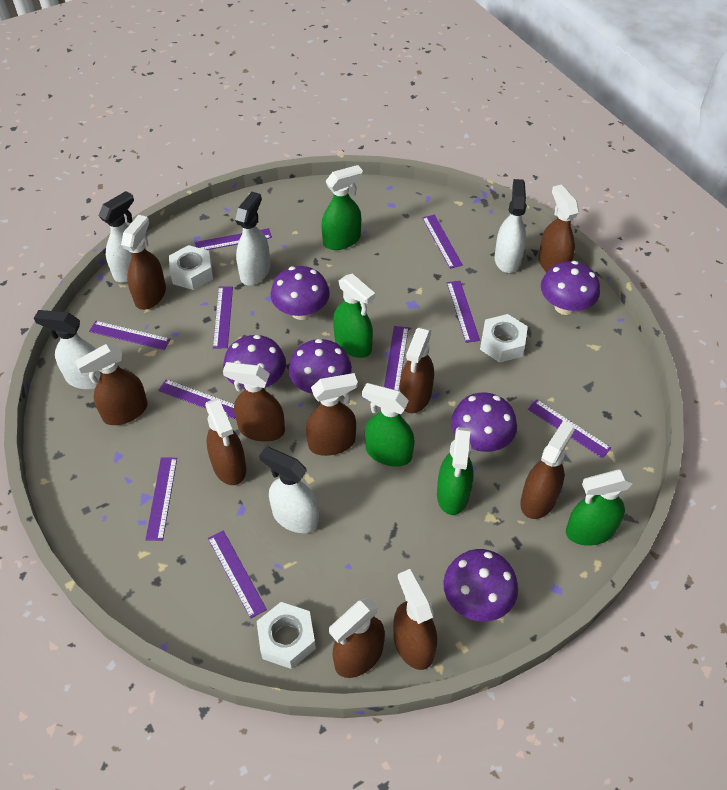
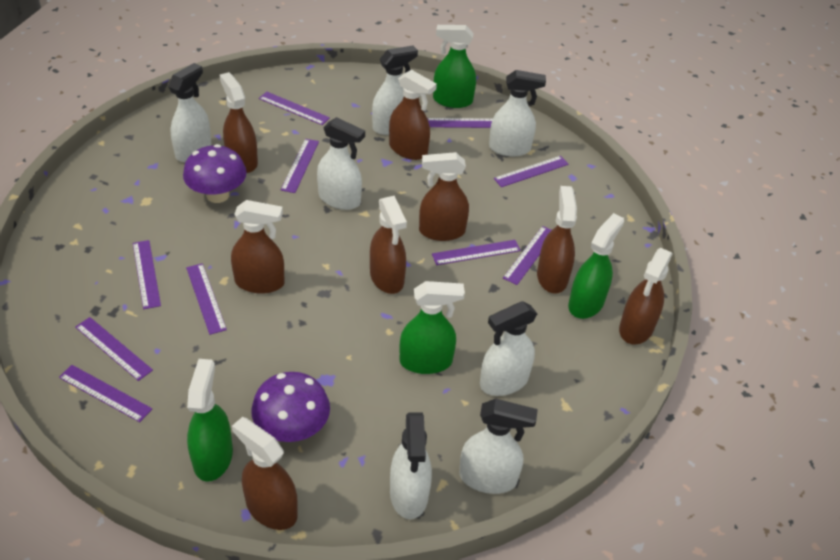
brown spray bottle: [75,344,148,425] [121,215,166,310] [205,398,246,485] [223,362,285,442] [306,373,358,456] [329,598,385,678] [393,569,437,670] [400,327,434,413] [520,421,575,519] [538,184,579,272] = 10 -> [220,72,258,173] [231,200,284,294] [232,417,298,530] [370,196,407,294] [389,70,437,160] [419,152,469,241] [537,186,577,294] [619,248,673,345] = 8
green spray bottle: [321,165,363,250] [333,274,375,358] [362,383,415,466] [437,427,473,515] [566,469,633,546] = 5 -> [187,359,233,482] [399,281,465,374] [433,25,476,108] [568,213,624,319] = 4
purple mushroom: [223,335,286,389] [271,266,330,320] [289,339,352,394] [443,549,518,621] [451,392,517,452] [541,261,600,315] = 6 -> [183,144,247,203] [251,372,330,442] = 2
white nut: [169,245,213,290] [256,602,316,669] [480,314,528,363] = 3 -> none = 0
white spray bottle: [34,310,100,390] [98,191,146,282] [235,192,270,285] [259,447,319,533] [495,179,527,273] = 5 -> [168,63,211,162] [317,117,365,210] [372,46,418,135] [390,412,432,519] [459,399,538,494] [480,301,537,396] [489,70,546,156] = 7

